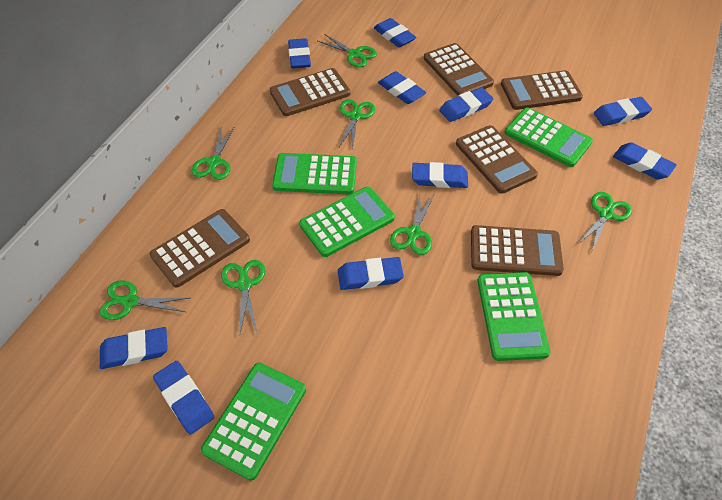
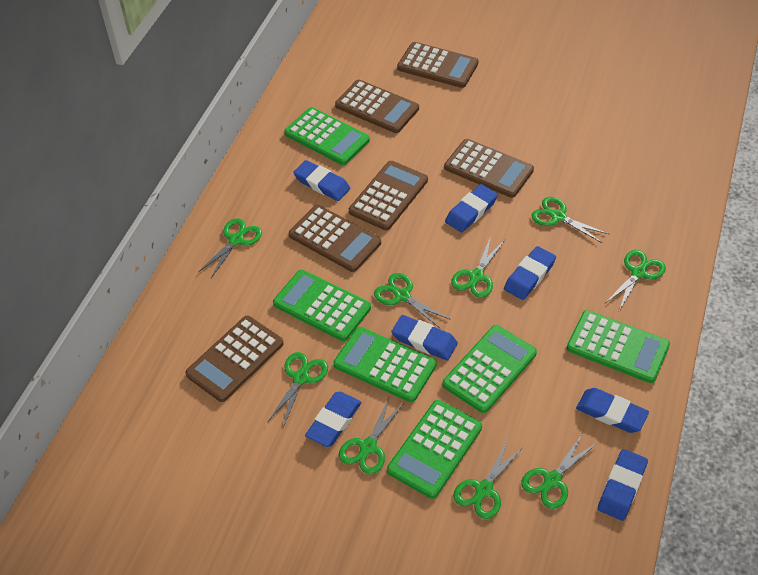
blue eraser: [100,327,168,369] [153,361,214,435] [288,38,311,68] [338,257,404,290] [374,18,416,47] [378,71,426,104] [412,162,468,188] [439,87,493,122] [594,97,652,126] [613,142,677,179] = 10 -> [293,160,350,201] [305,392,361,447] [391,315,458,360] [445,184,498,232] [504,246,556,300] [576,388,649,433] [598,449,648,521] = 7
green calculator: [201,362,306,481] [272,153,357,195] [299,187,395,257] [478,272,551,361] [505,107,593,167] = 5 -> [273,270,371,341] [285,107,370,165] [334,327,437,402] [387,400,482,499] [443,325,537,413] [567,310,670,383] = 6
green scissors: [99,281,189,320] [192,127,234,180] [221,260,265,333] [318,34,377,67] [339,99,375,151] [390,194,434,255] [577,192,632,251] = 7 -> [198,218,262,278] [268,352,328,428] [339,396,405,474] [374,273,451,329] [451,236,505,298] [453,440,524,519] [521,433,598,509] [531,197,609,243] [605,250,666,311] = 9

